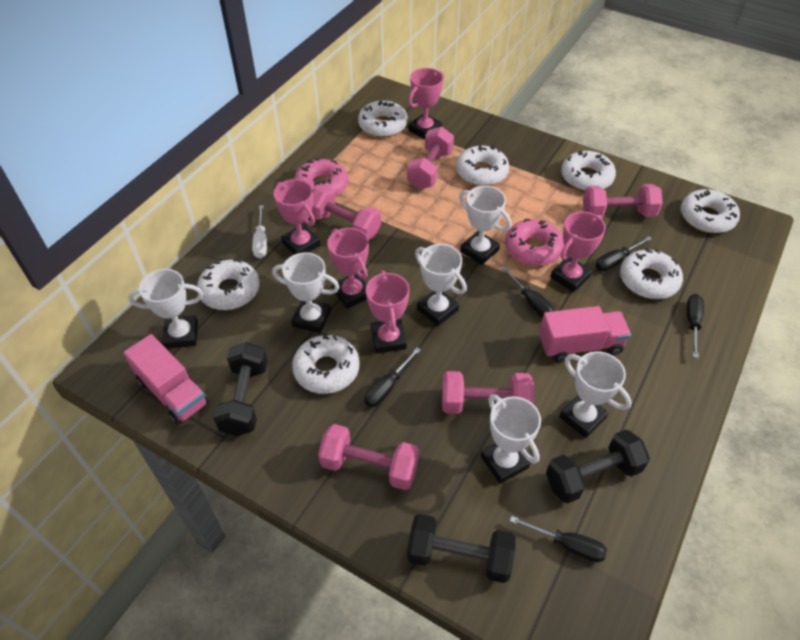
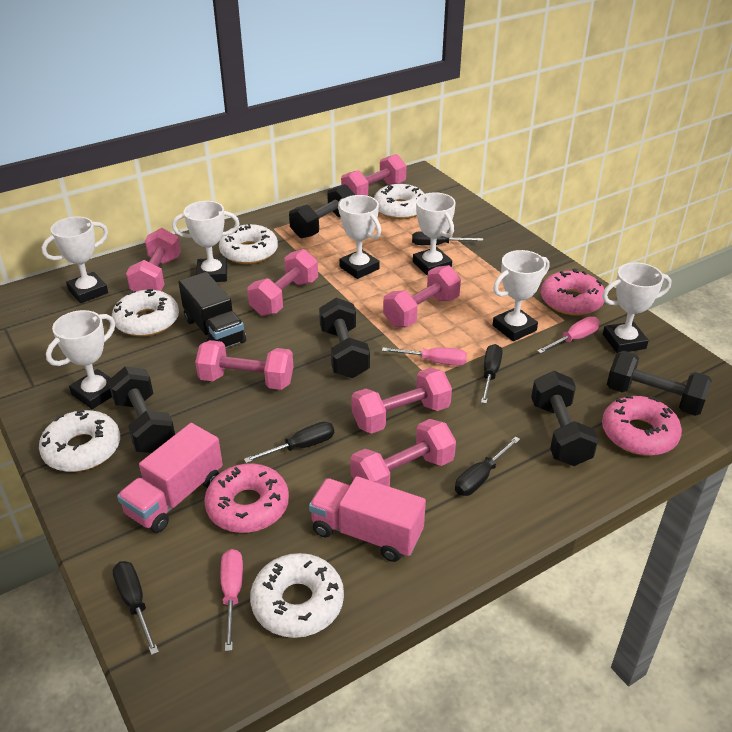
black dumbbell: [213,342,267,436] [407,514,516,583] [546,429,650,503] = 3 -> [108,366,175,453] [289,184,355,239] [319,298,370,378] [531,371,598,466] [607,351,712,416] = 5
black truck: none = 0 -> [179,272,246,348] = 1
pink donut: [294,158,348,197] [505,219,564,266] = 2 -> [204,463,289,533] [541,269,604,316] [602,395,682,456] = 3
pink dumbbell: [312,187,381,239] [318,424,419,490] [407,126,454,189] [442,371,534,414] [583,184,663,217] = 5 -> [126,228,181,291] [195,340,294,390] [247,249,318,316] [341,154,406,196] [350,419,456,487] [351,368,452,434] [383,265,461,327] = 7
pink screwdriver: none = 0 -> [221,549,243,651] [382,347,467,366] [537,317,600,354] = 3
pink trophy: [274,179,321,255] [327,228,369,309] [366,270,410,353] [408,68,444,139] [550,212,606,292] = 5 -> none = 0
white donut: [197,259,260,310] [292,333,360,394] [358,100,408,137] [456,145,509,186] [561,151,616,191] [620,248,683,299] [681,189,740,233] = 7 -> [39,410,120,472] [112,289,179,337] [219,224,278,264] [250,553,344,638] [374,184,425,219] = 5
white screwdriver: [252,205,267,258] = 1 -> none = 0
white trophy: [128,269,203,349] [272,252,340,333] [415,244,467,326] [459,186,512,265] [481,394,541,484] [559,351,631,438] = 6 -> [42,216,108,303] [46,310,115,409] [172,201,240,282] [338,195,381,279] [413,192,456,276] [493,250,549,341] [602,262,672,353] = 7

